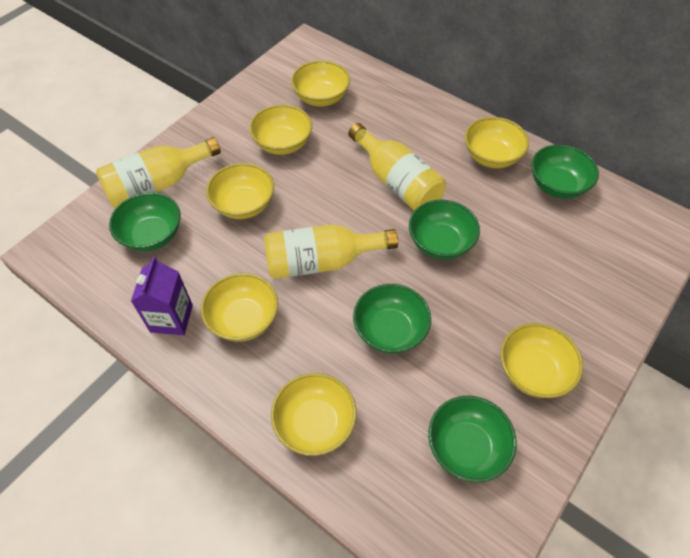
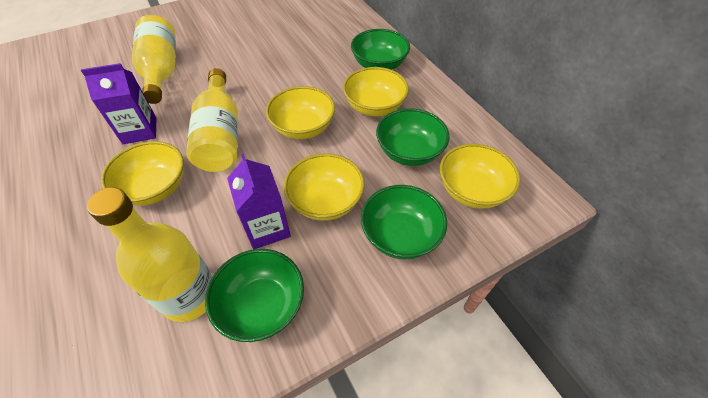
green bowl: [109,192,181,252] [353,284,431,354] [409,200,480,260] [428,396,517,482] [531,144,599,199] = 5 -> [205,249,304,342] [351,29,410,70] [361,185,447,259] [376,108,450,166] = 4
purple carton: [131,257,193,335] = 1 -> [81,63,156,144] [227,154,291,249] = 2
yellow bowl: [201,273,278,342] [206,163,274,219] [249,105,312,155] [271,373,357,456] [291,60,350,106] [465,117,529,168] [500,323,583,398] = 7 -> [101,141,184,206] [266,86,335,139] [284,154,364,221] [343,67,409,116] [440,144,520,209] = 5

